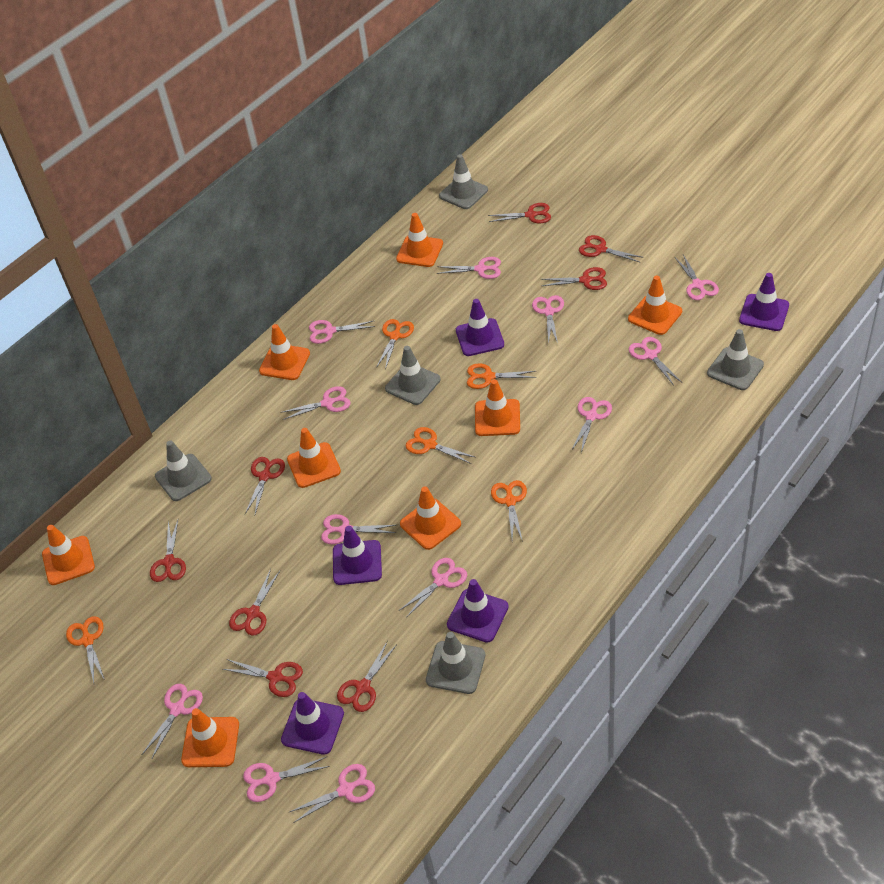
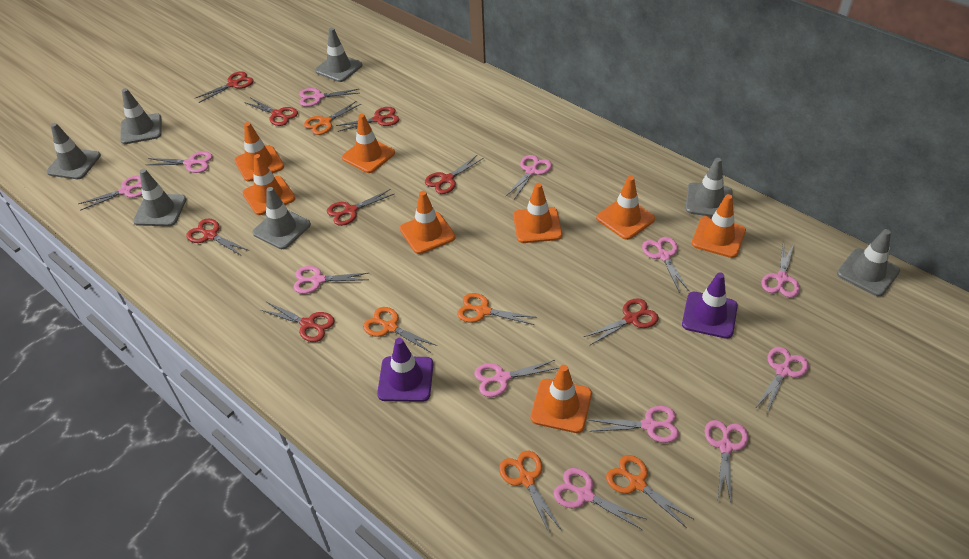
grey traffic cone: [155,441,212,501] [385,346,440,405] [426,632,485,694] [439,154,488,209] [707,329,764,390] = 5 -> [46,123,101,179] [120,88,162,144] [133,169,186,226] [252,187,311,249] [315,28,363,82] [685,158,732,217] [837,229,900,296] = 7
purple traffic cone: [281,692,344,755] [333,526,382,585] [447,579,509,643] [456,299,504,356] [739,273,789,331] = 5 -> [377,338,433,402] [682,272,738,339] = 2

